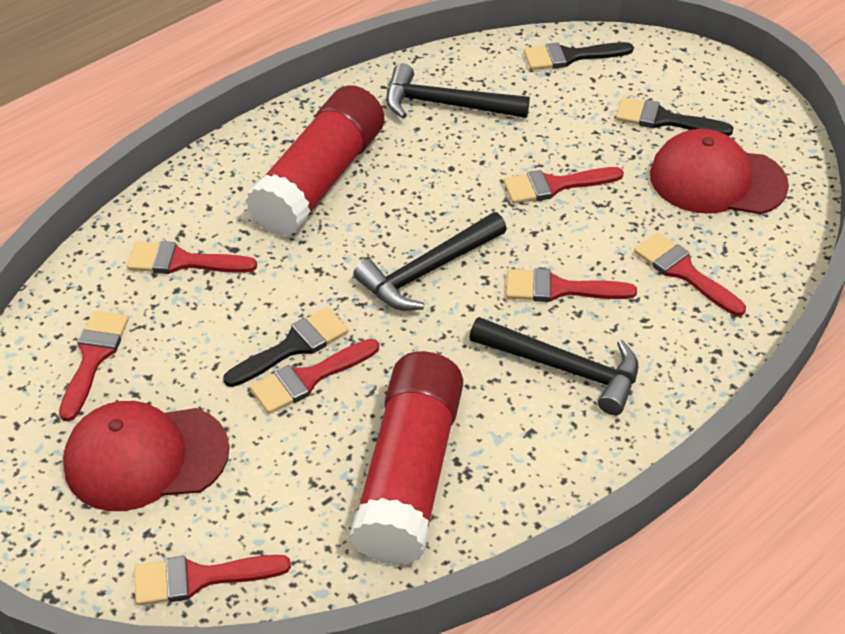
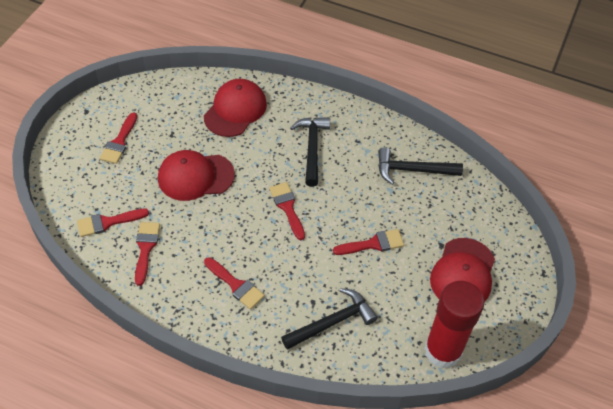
black brush: [223,307,348,387] [524,42,634,70] [616,97,733,136] = 3 -> none = 0
red brush: [59,311,129,421] [127,241,257,274] [134,555,291,605] [250,339,379,414] [503,167,624,204] [506,268,637,302] [634,232,746,316] = 7 -> [77,208,149,237] [100,112,137,164] [135,222,160,286] [204,257,265,309] [269,182,305,240] [333,229,404,255] = 6
red cap: [63,401,229,511] [650,129,789,214] = 2 -> [158,150,235,201] [204,79,267,137] [430,238,495,302] = 3
red glue stick: [245,85,384,237] [350,351,463,565] = 2 -> [424,281,484,368] = 1

